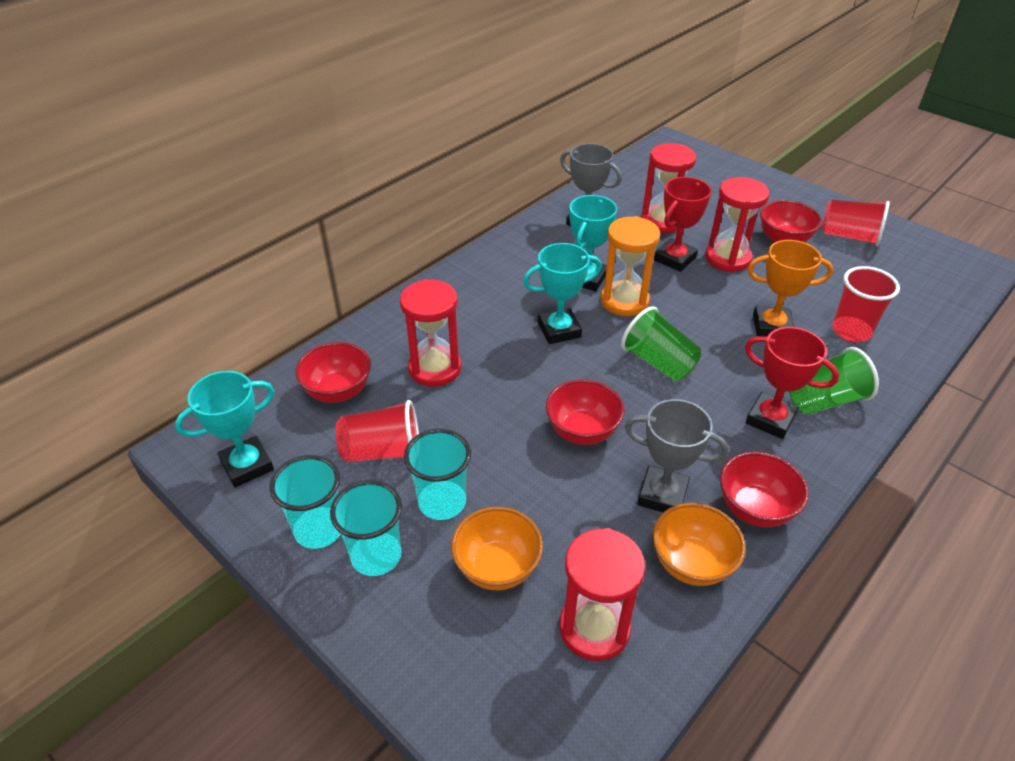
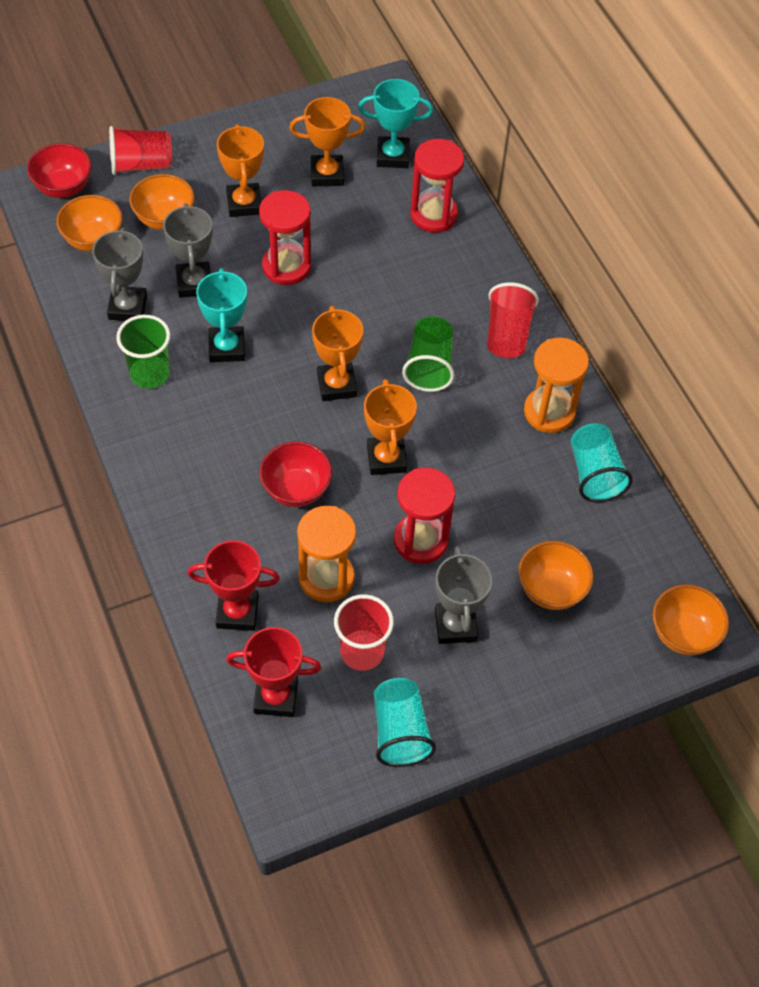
grey trophy: [560,143,622,226] [625,399,729,512] = 2 -> [92,228,147,321] [163,204,213,298] [435,546,492,644] = 3
orange bowl: [451,507,543,590] [653,503,746,586] = 2 -> [56,195,123,251] [129,174,195,230] [518,541,594,610] [653,584,729,655] = 4
orange hourglass: [601,216,660,316] = 1 -> [297,506,356,602] [524,337,589,433] = 2
orange trophy: [747,240,833,337] = 1 -> [217,124,264,217] [289,97,365,186] [312,306,363,401] [364,379,417,475] = 4
red bowl: [295,342,371,403] [546,379,624,445] [720,452,809,527] [760,200,822,243] = 4 -> [27,143,92,198] [259,441,332,507] = 2
red hourglass: [400,279,461,387] [559,528,645,661] [641,143,696,233] [705,177,769,272] = 4 -> [259,190,311,285] [394,468,455,564] [410,139,464,233] = 3
turquoise cup: [270,455,341,549] [330,480,402,576] [404,429,471,520] = 3 -> [374,678,436,767] [571,423,633,502] = 2
turquoise trophy: [175,371,275,488] [523,243,602,344] [569,195,617,291] = 3 -> [196,268,247,362] [358,79,433,168] = 2

